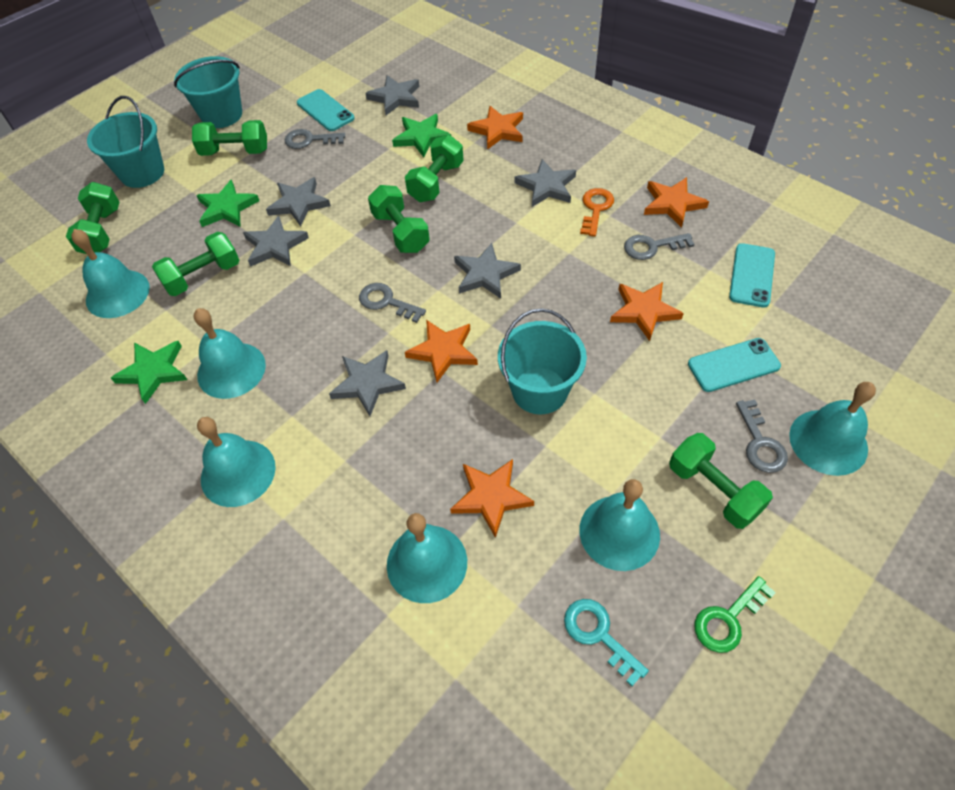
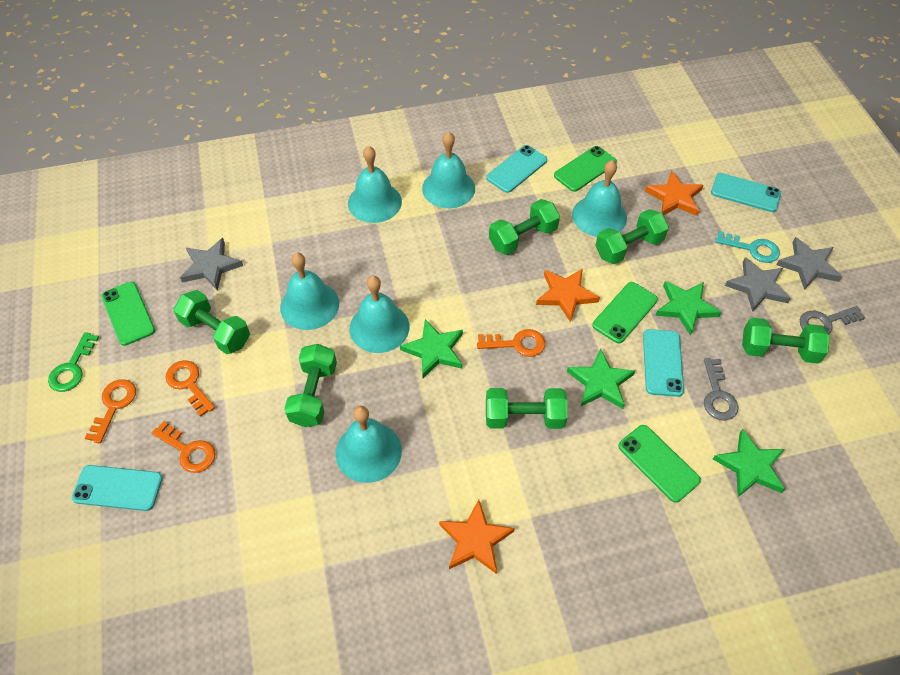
green phone: none = 0 -> [101,282,155,346] [554,146,617,192] [592,282,658,343] [618,425,701,503] = 4
green star: [111,341,187,404] [196,180,259,227] [392,114,451,157] = 3 -> [400,319,463,378] [567,348,635,409] [655,281,722,335] [713,429,785,497] = 4
grey key: [285,129,345,149] [359,283,426,323] [624,233,695,260] [736,399,788,473] = 4 -> [704,358,738,421] [800,306,865,334] = 2
grey star: [243,216,309,267] [266,177,331,227] [329,350,406,416] [366,75,419,115] [454,243,521,299] [515,159,576,207] = 6 -> [180,238,243,291] [725,257,791,312] [776,237,842,290] = 3
orange key: [580,188,614,237] = 1 -> [85,379,136,443] [152,421,216,473] [165,360,215,417] [477,329,545,357] = 4
orange star: [405,320,478,382] [450,459,534,538] [467,106,523,150] [610,282,684,341] [644,177,709,228] = 5 -> [439,500,515,574] [536,269,600,322] [645,171,703,216] = 3
turquoise bucket: [87,96,164,188] [174,56,242,128] [498,308,587,414] = 3 -> none = 0
turquoise phone: [297,89,355,131] [688,338,781,392] [729,243,775,308] = 3 -> [72,465,163,511] [486,145,547,193] [643,329,684,397] [711,173,781,212] = 4

